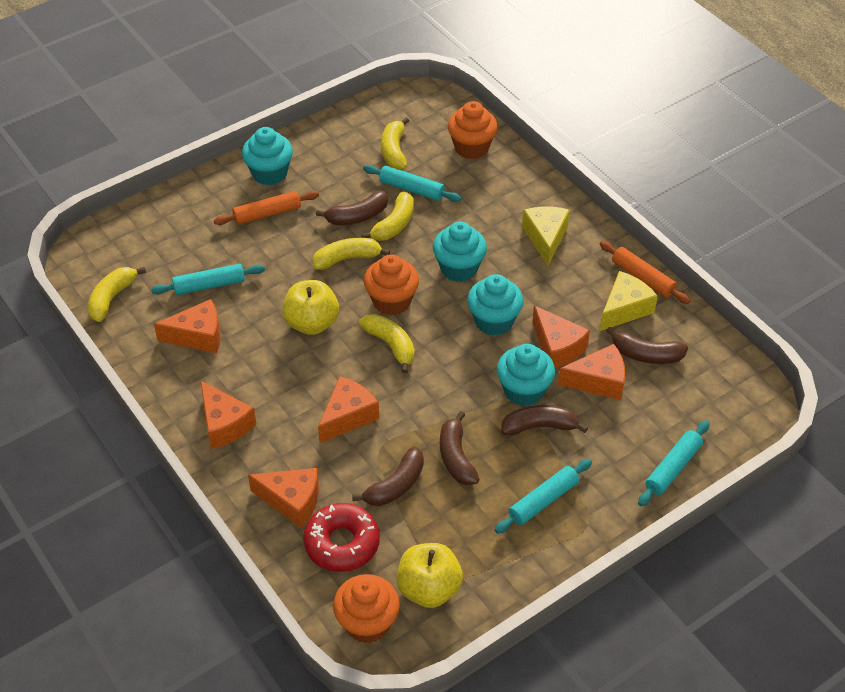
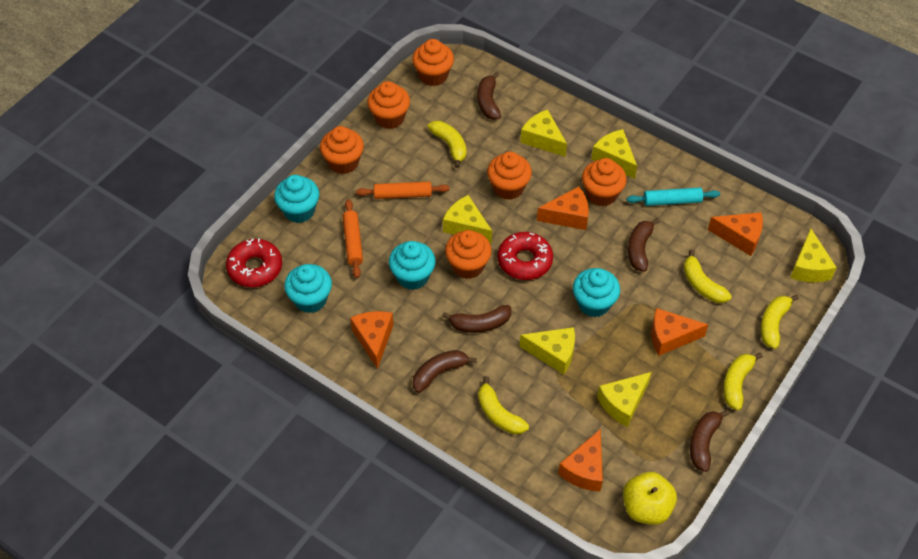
orange cheese: [154,299,221,353] [200,381,256,449] [248,468,319,528] [318,376,379,443] [532,306,590,368] [558,344,625,400] = 6 -> [350,311,394,369] [537,186,589,230] [558,429,603,491] [651,308,709,356] [708,212,763,256] = 5
orange cupcake: [333,574,400,643] [364,254,419,316] [448,101,498,159] = 3 -> [320,126,364,174] [367,81,410,129] [412,39,454,86] [445,230,492,279] [487,152,532,200] [582,158,627,206] = 6
red donut: [303,503,380,572] = 1 -> [226,238,282,287] [498,232,553,280] = 2
turquoise rolling pin: [151,264,265,295] [363,165,462,202] [495,459,592,533] [638,420,710,506] = 4 -> [627,187,720,206] = 1
yellow apple: [282,280,339,335] [397,543,463,608] = 2 -> [623,472,677,525] = 1
yellow cheese: [522,207,570,266] [600,271,658,331] = 2 -> [443,195,492,243] [520,109,567,157] [520,327,575,374] [591,129,637,179] [597,372,651,427] [790,229,837,282] = 6

